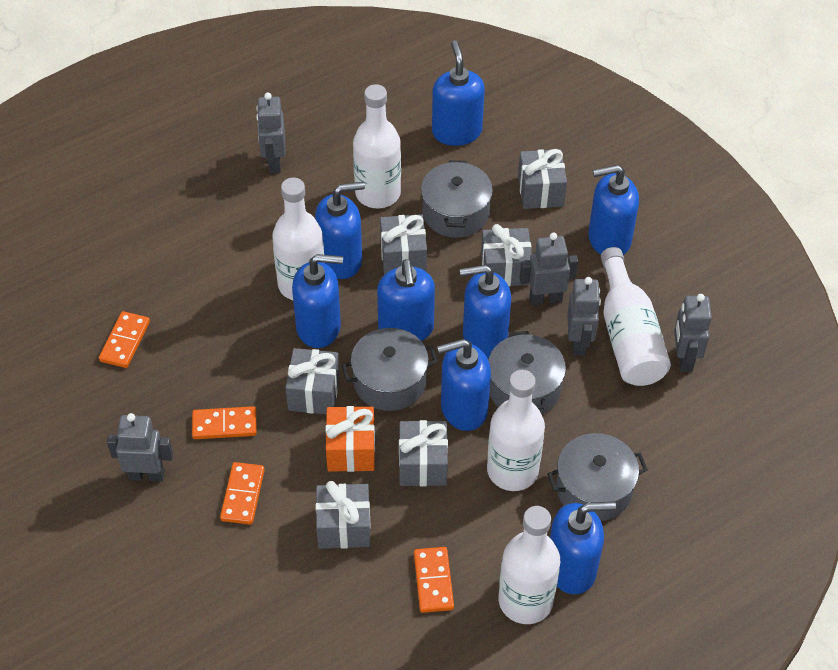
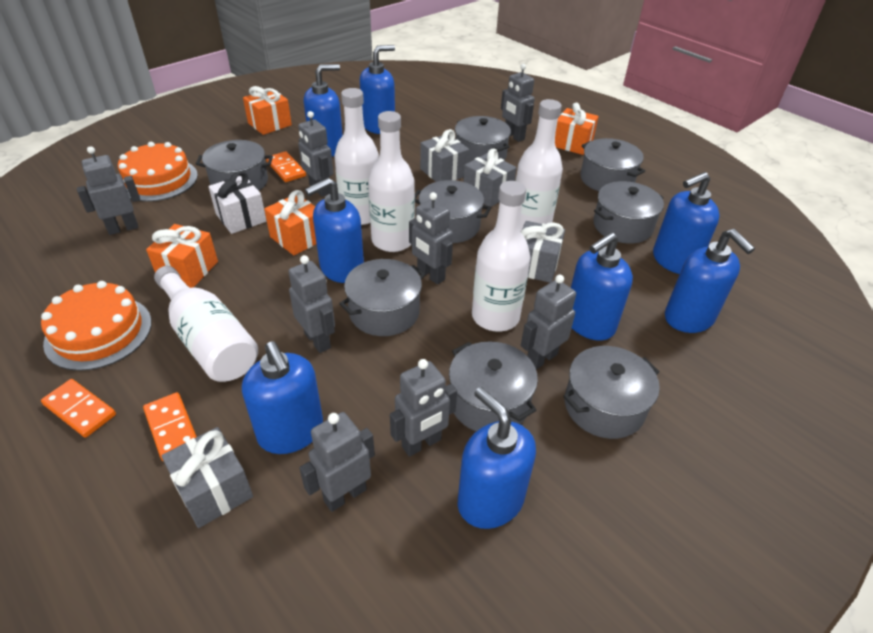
grey gift: [285,348,340,414] [316,481,371,549] [380,214,427,275] [399,420,448,486] [481,224,532,286] [518,149,567,209] = 6 -> [161,427,253,528] [420,129,469,182] [463,148,516,207] [521,221,565,283] = 4
grey pot: [342,328,438,411] [421,160,493,238] [488,331,566,415] [547,433,648,521] = 4 -> [196,140,273,191] [339,259,425,336] [415,180,491,243] [449,341,538,431] [455,116,511,163] [563,346,660,439] [580,138,645,191] [593,181,664,244] = 8
grey robot: [107,413,173,482] [256,93,285,173] [520,233,578,305] [567,277,601,356] [674,294,712,372] = 5 -> [77,146,140,235] [288,255,335,353] [298,111,333,197] [299,412,375,512] [390,359,457,457] [409,192,453,284] [501,64,535,142] [521,275,576,370] = 8
orange cake: none = 0 -> [41,281,152,371] [118,142,198,202] = 2
orange domino: [99,311,150,368] [192,406,257,439] [220,462,265,525] [414,547,454,613] = 4 -> [41,379,116,438] [143,392,197,462] [266,151,306,182] = 3
orange gift: [326,406,375,472] = 1 -> [146,224,218,288] [243,86,292,135] [264,190,317,256] [555,103,599,155] = 4
white gift: none = 0 -> [208,171,266,234] = 1

